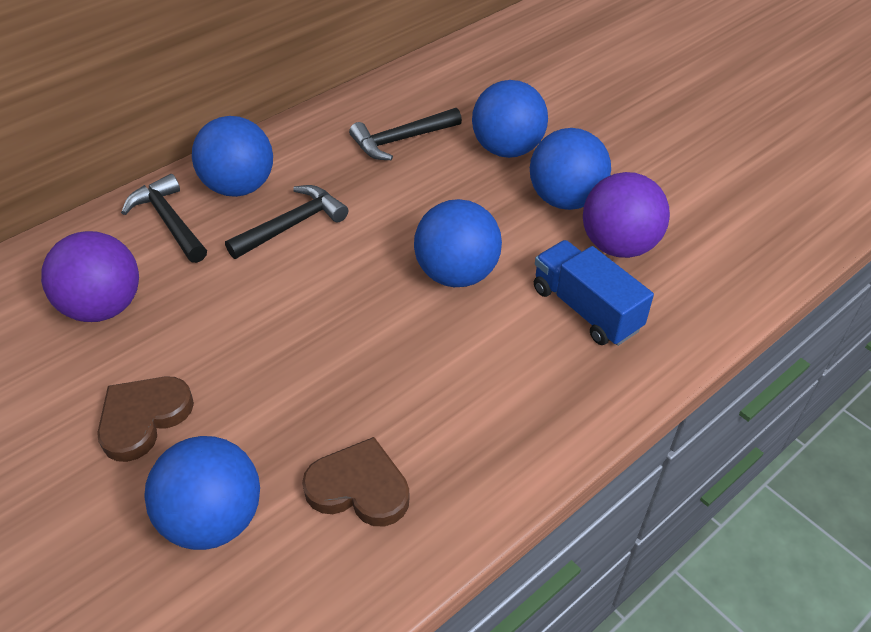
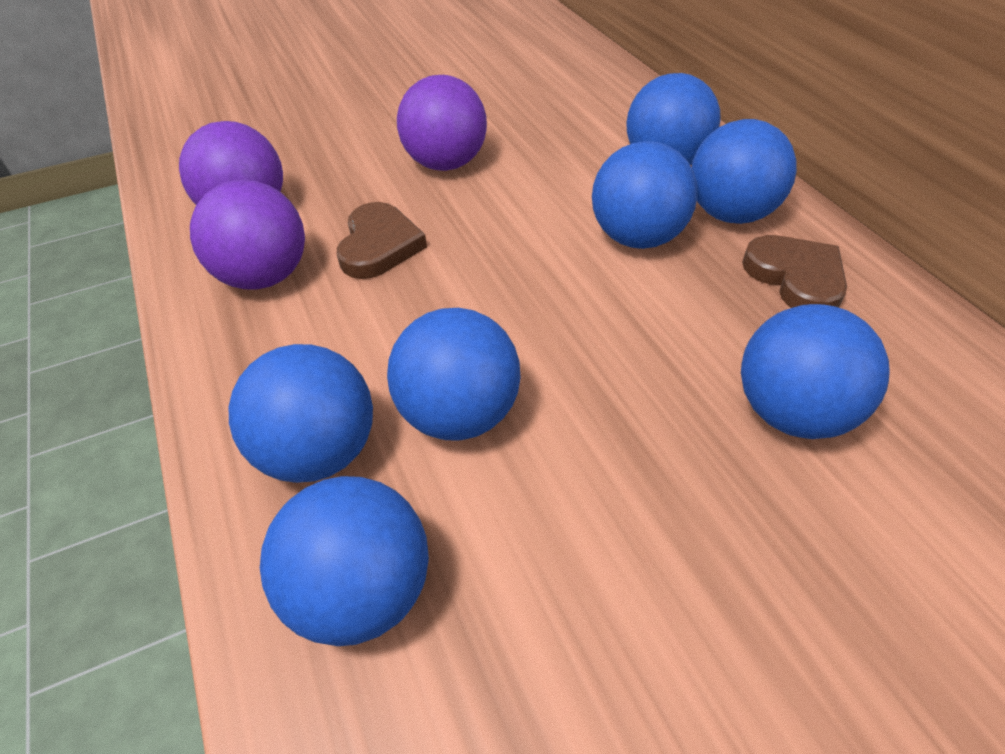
black hammer: [121,174,207,263] [225,185,348,259] [349,108,462,160] = 3 -> none = 0
blue ball: [144,436,260,550] [192,116,273,197] [414,199,502,287] [472,80,548,158] [530,128,611,210] = 5 -> [229,344,373,483] [260,476,429,646] [387,308,520,440] [592,141,698,249] [626,73,721,165] [691,119,797,224] [741,304,890,439] = 7
blue truck: [534,240,654,346] = 1 -> none = 0
purple ball: [41,231,139,322] [583,172,670,258] = 2 -> [179,121,283,205] [190,180,305,289] [397,75,487,171] = 3

